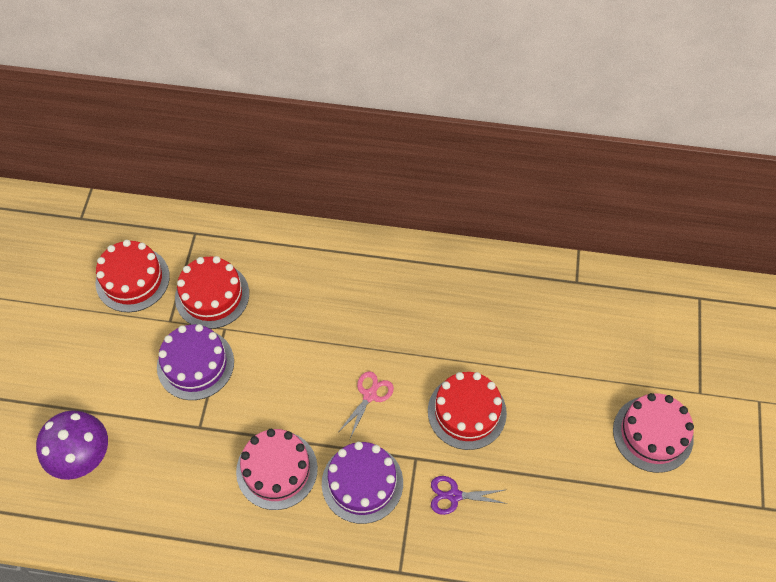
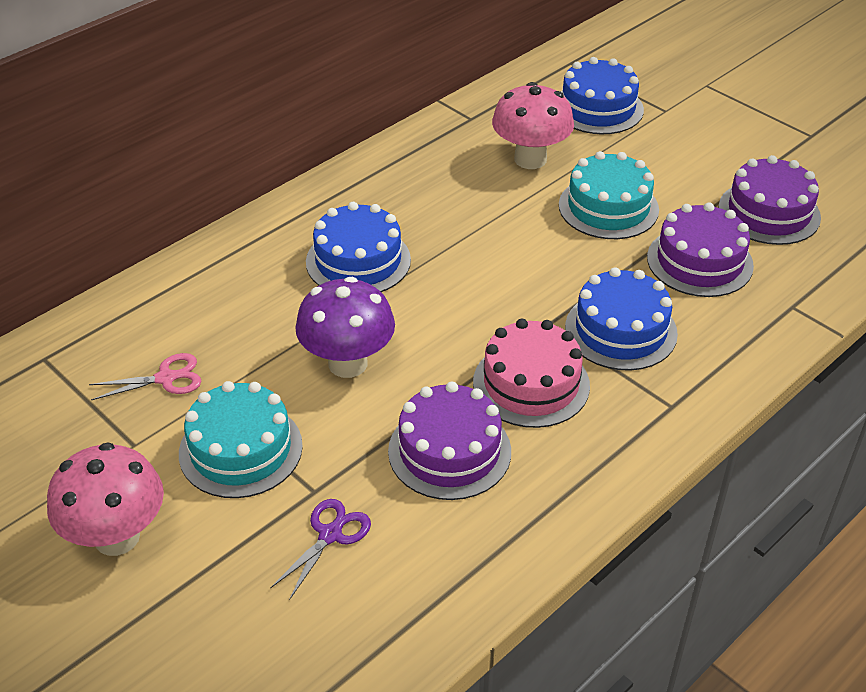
blue cake: none = 0 -> [306,202,411,292] [561,57,644,134] [565,267,678,371] = 3
pink cake: [236,429,318,510] [613,393,694,473] = 2 -> [473,319,590,428] = 1
pink mushroom: none = 0 -> [47,443,164,556] [492,82,574,169] = 2
purple cake: [157,324,234,400] [322,442,403,524] = 2 -> [388,382,511,500] [647,203,754,297] [718,155,821,245] = 3
red cake: [96,240,170,312] [175,256,249,329] [428,372,507,450] = 3 -> none = 0
turquoise cake: none = 0 -> [179,381,303,498] [559,151,659,239] = 2

